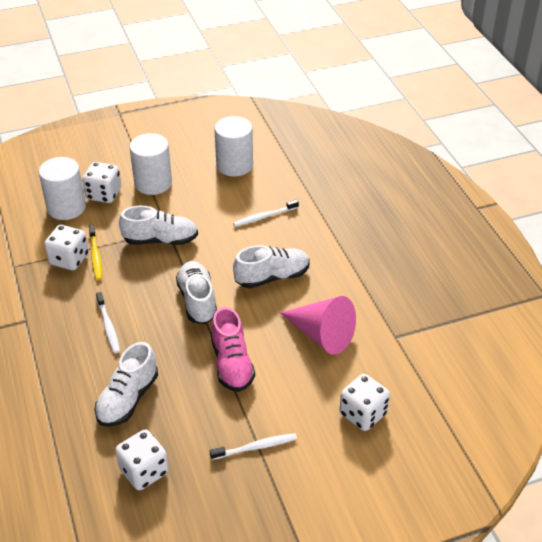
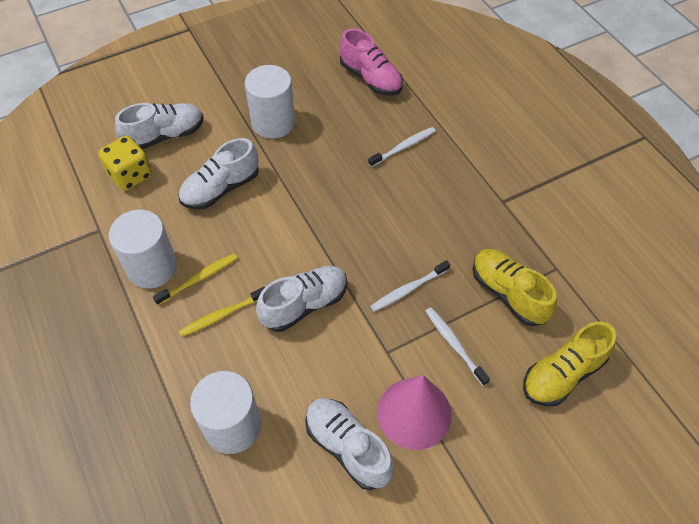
white dice: [44,225,89,270] [82,162,121,203] [115,430,169,490] [339,374,390,431] = 4 -> none = 0
yellow dice: none = 0 -> [98,135,152,191] = 1
yellow shoe: none = 0 -> [473,249,557,326] [523,321,616,406] = 2
yellow toothbrush: [89,225,102,280] = 1 -> [153,253,237,305] [179,287,265,337] = 2

